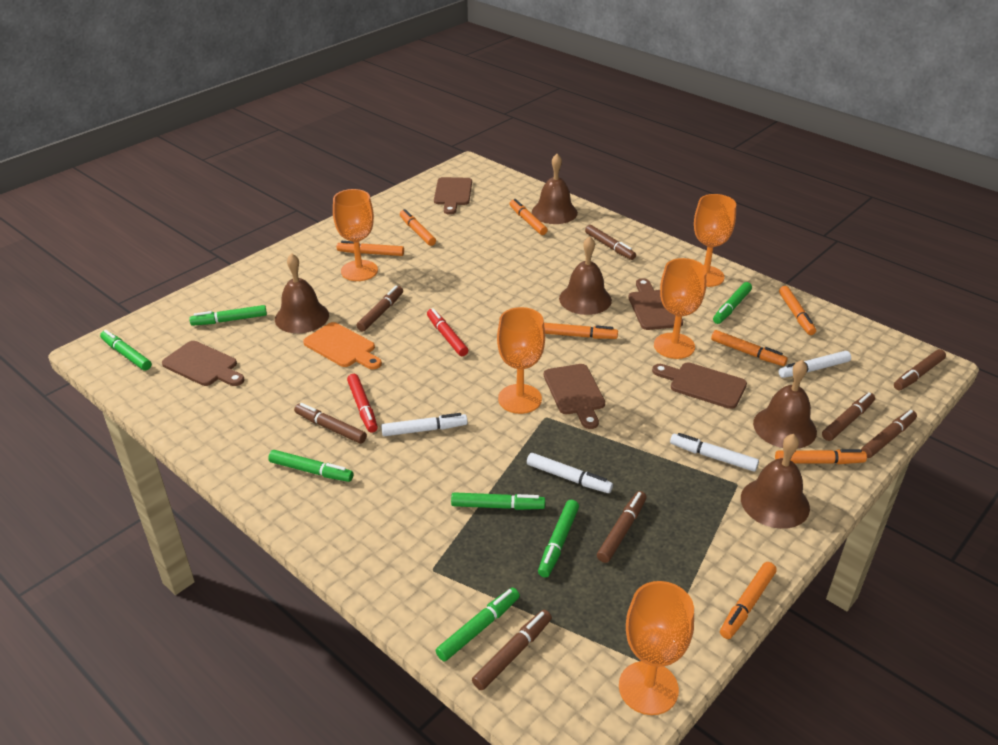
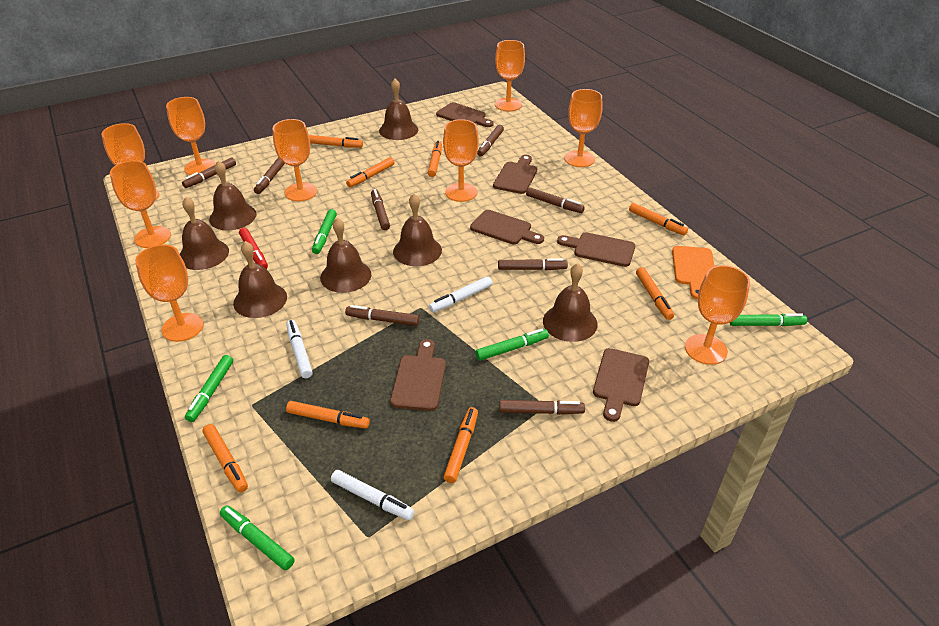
brown bell: [275,253,329,333] [532,154,578,224] [559,236,612,315] [741,434,810,529] [753,360,817,449] = 5 -> [180,197,229,270] [209,161,257,231] [233,241,287,318] [320,218,371,293] [379,79,418,140] [393,194,442,266] [543,263,598,342] = 7
brown cutting board: [162,341,245,386] [434,177,472,215] [544,364,605,429] [628,278,683,330] [652,362,747,409] = 5 -> [390,339,446,411] [436,102,494,127] [470,210,544,244] [493,155,537,194] [557,232,636,267] [593,348,649,422] = 6
green marker: [100,330,152,370] [189,305,267,326] [268,450,353,482] [436,588,520,661] [451,492,545,510] [538,500,579,578] [713,282,752,324] = 7 -> [185,355,233,422] [220,505,295,570] [312,209,337,254] [475,328,549,361] [730,313,807,326] = 5
orange goblet: [333,189,378,281] [497,307,545,414] [619,581,694,715] [654,258,706,359] [694,194,736,287] = 5 -> [101,123,159,200] [110,160,171,248] [135,244,204,342] [166,97,216,175] [273,119,317,201] [443,119,479,202] [495,40,525,111] [565,89,602,167] [685,265,750,365] = 9
red marker: [347,374,378,433] [427,308,468,356] = 2 -> [239,228,268,269] = 1
white marker: [381,413,468,436] [527,453,613,493] [670,433,759,472] [778,351,851,378] = 4 -> [286,320,313,378] [331,470,415,520] [429,276,492,312] = 3

